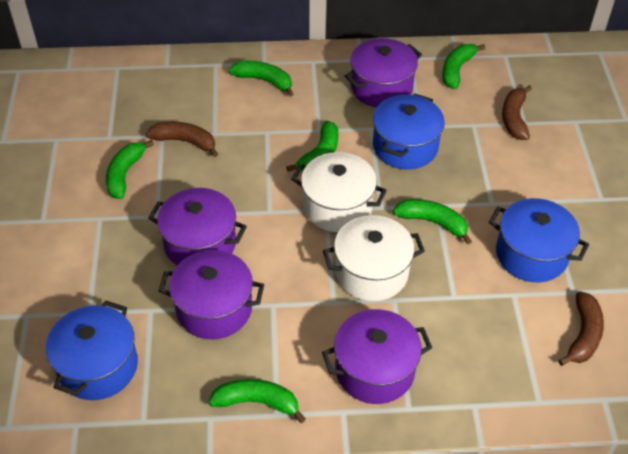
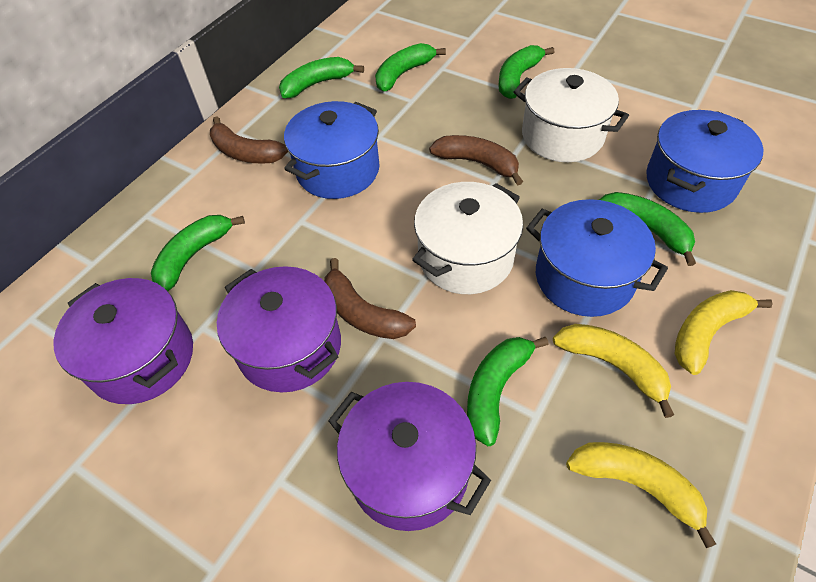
purple pot: [148,188,247,265] [158,250,264,339] [322,309,432,404] [345,38,422,108] = 4 -> [54,278,193,404] [217,266,341,392] [328,382,491,531] = 3
yellow banana: none = 0 -> [553,324,674,418] [566,442,716,548] [675,290,773,375] = 3

